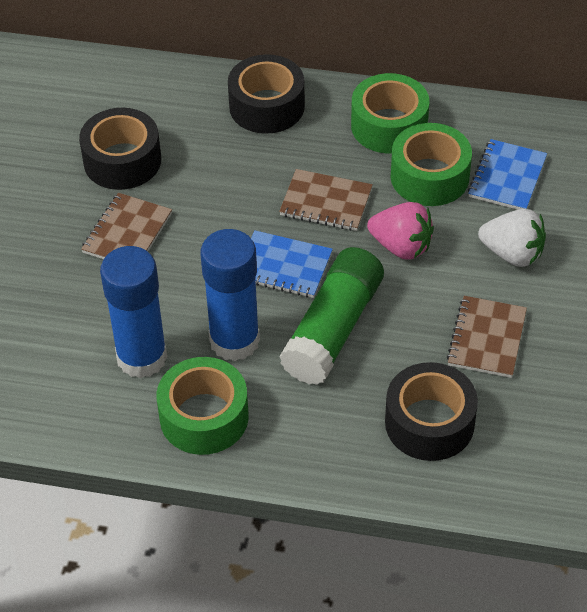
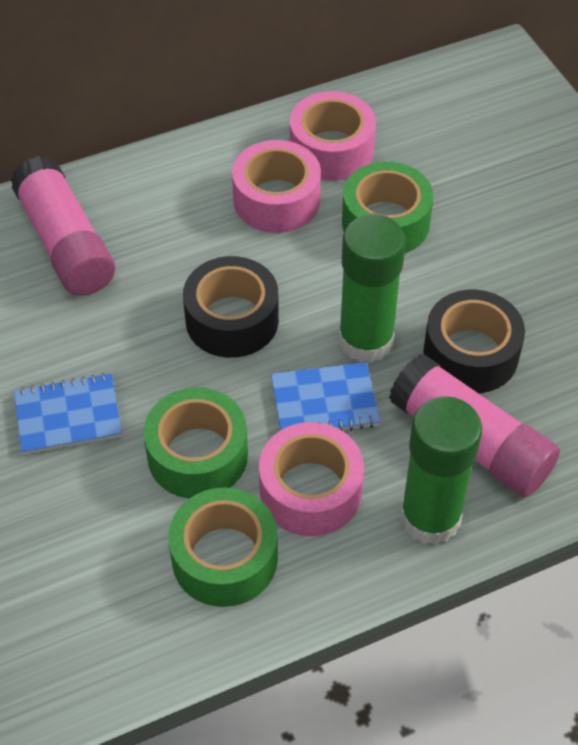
black tape: [79,108,161,190] [228,54,305,134] [385,362,478,461] = 3 -> [183,256,279,358] [423,290,525,393] = 2
blue glue stick: [100,246,167,379] [200,229,260,361] = 2 -> none = 0
brown notebook: [81,193,172,259] [279,169,373,231] [447,296,527,378] = 3 -> none = 0
green glue stick: [279,247,384,385] = 1 -> [339,214,406,363] [400,396,482,545] = 2
pink glue stick: none = 0 -> [10,156,115,296] [389,354,560,497] = 2
pink strawberry: [367,202,434,260] = 1 -> none = 0
pink tape: none = 0 -> [232,140,321,233] [259,422,364,536] [290,91,376,181] = 3
white strawberry: [478,209,546,267] = 1 -> none = 0

